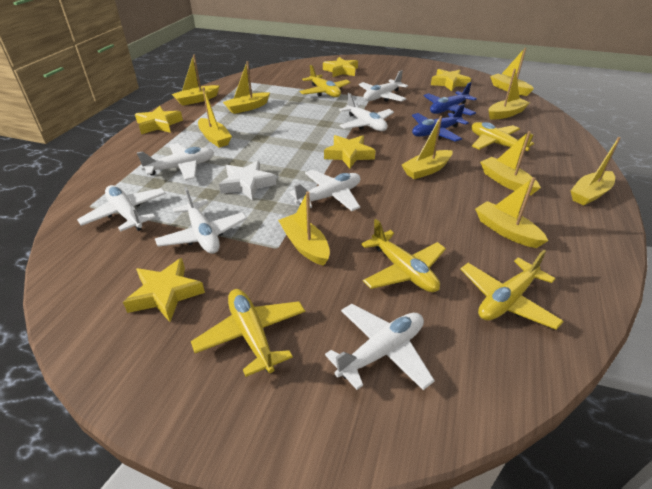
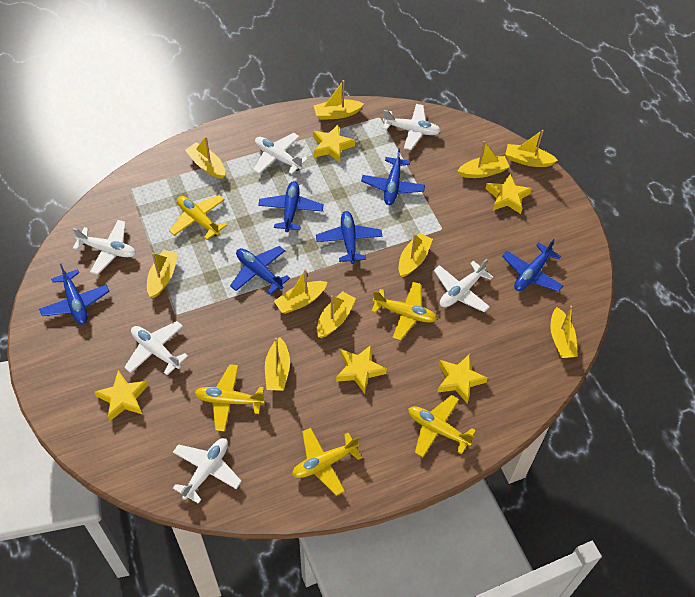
blue plane: [412,104,469,142] [424,82,477,115] = 2 -> [39,264,110,324] [230,246,290,295] [258,181,324,232] [316,211,382,264] [361,148,425,205] [502,239,563,292] = 6
white plane: [77,185,166,231] [137,143,214,180] [155,187,247,254] [290,170,360,211] [325,304,435,390] [339,93,394,131] [359,70,408,102] = 7 -> [73,220,136,275] [124,321,188,375] [173,438,242,504] [253,133,308,174] [383,104,441,150] [434,259,493,312] = 6
white star: [219,160,276,200] = 1 -> none = 0

